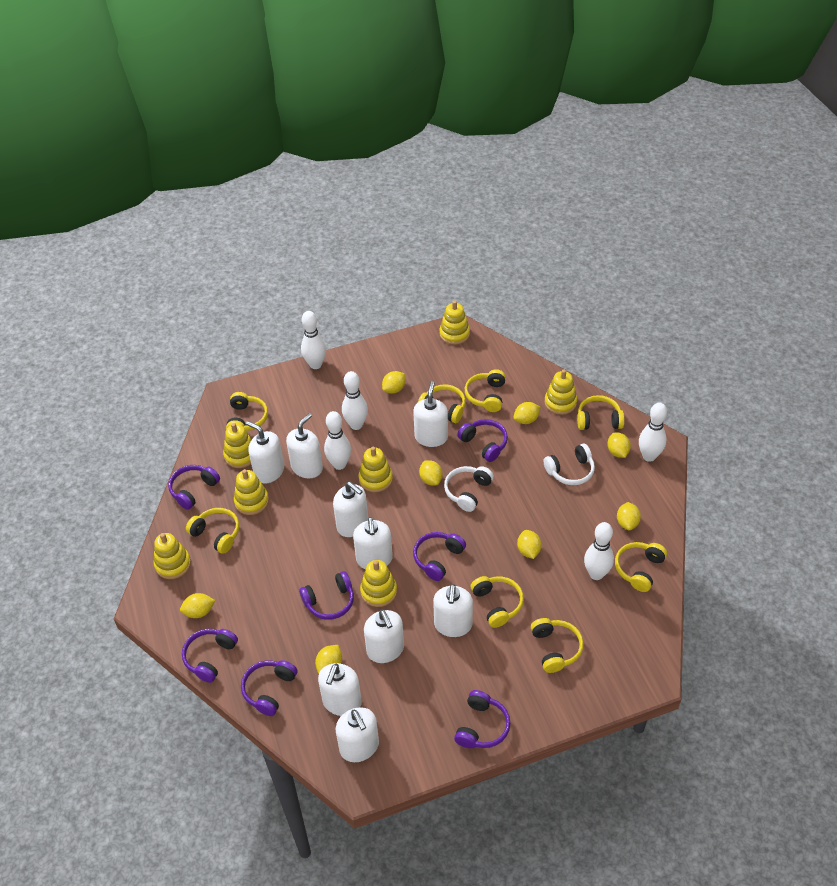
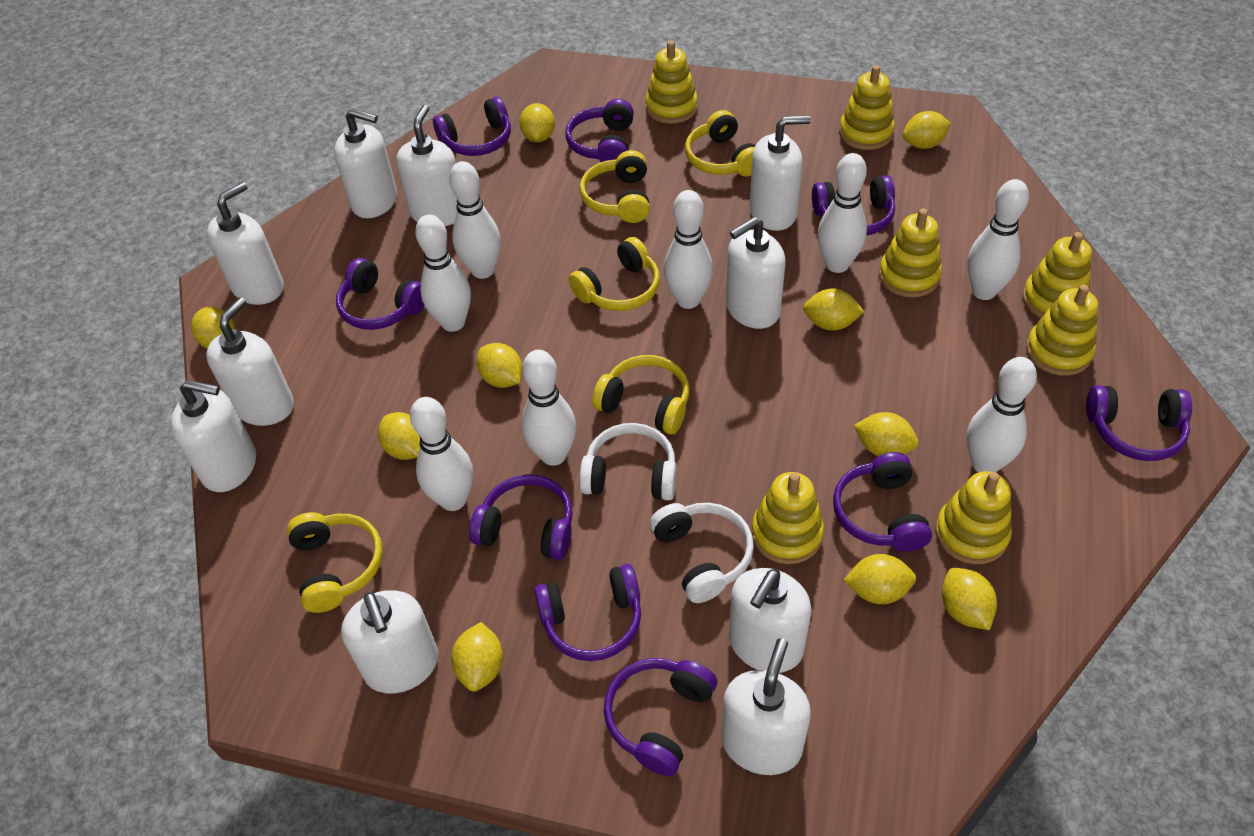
purple headphones: [168,465,220,510] [182,629,238,683] [241,660,297,716] [299,571,354,620] [413,532,466,581] [454,690,510,748] [457,419,508,462] = 7 -> [336,258,425,330] [433,97,511,156] [469,475,573,560] [534,564,641,661] [566,99,634,162] [604,658,717,776] [812,175,895,235] [833,452,932,552] [1086,385,1192,461] = 9
white bowling pin: [301,311,326,369] [324,411,351,470] [342,371,368,430] [584,522,614,580] [639,402,667,462] = 5 -> [410,397,473,511] [415,215,471,332] [449,161,501,279] [521,350,576,466] [664,190,713,309] [818,153,867,273] [967,179,1029,300] [967,357,1037,473] = 8
white soap dispenser: [246,421,284,484] [286,413,323,478] [318,663,362,716] [333,482,368,537] [336,707,379,762] [353,517,393,569] [364,610,404,663] [413,381,448,447] [433,584,473,637] = 9 -> [171,380,256,492] [206,297,294,426] [207,182,284,305] [334,108,397,218] [341,590,439,694] [396,105,457,226] [721,638,811,775] [726,217,785,329] [729,568,811,673] [750,115,811,231] = 10
yellow headphones: [186,508,239,554] [226,392,268,431] [418,384,466,423] [465,369,506,412] [471,576,524,628] [531,618,584,673] [577,395,624,430] [615,542,667,592] = 8 -> [287,512,383,613] [569,237,660,311] [579,150,650,223] [592,355,689,435] [685,110,756,177] = 5
yellow lemon: [180,593,215,618] [315,645,342,674] [382,371,405,393] [419,460,443,486] [514,402,541,424] [517,530,541,559] [607,433,631,458] [617,502,641,530] = 8 -> [191,307,235,349] [378,412,420,460] [451,622,503,692] [477,343,522,388] [519,103,555,142] [803,289,864,330] [844,554,916,604] [854,412,919,456] [903,111,951,149] [942,568,997,630] = 10

